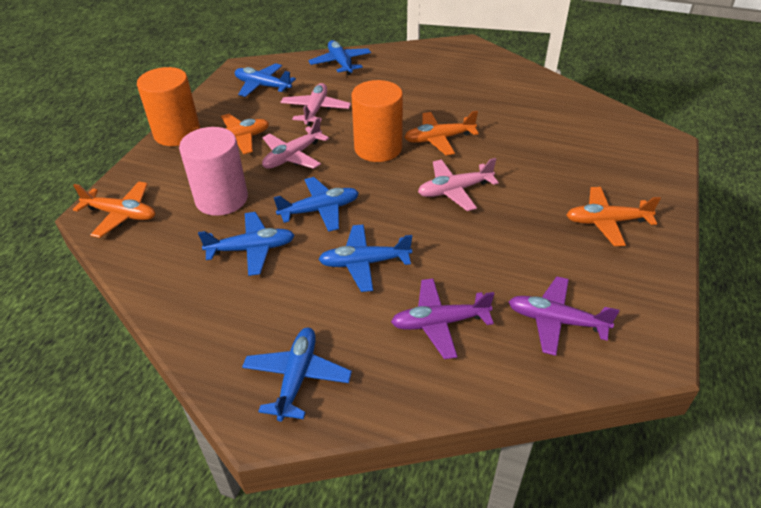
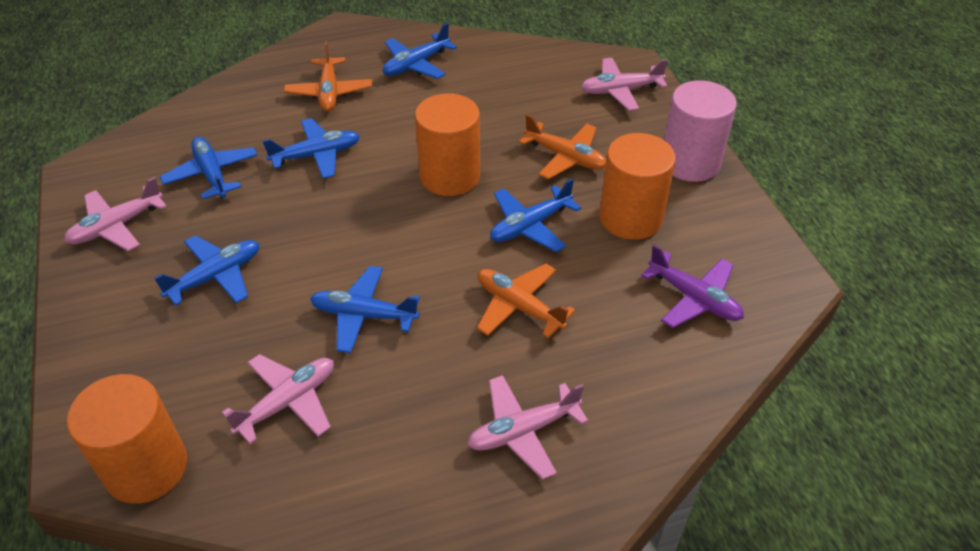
orange cylinder: [137,67,200,146] [352,80,403,162] = 2 -> [67,374,187,504] [415,93,480,196] [599,133,676,240] = 3
orange plane: [73,181,155,238] [193,114,269,155] [404,111,479,155] [566,187,661,246] = 4 -> [284,41,372,112] [477,263,576,338] [519,114,606,180] = 3
pink plane: [262,117,329,169] [281,83,351,126] [418,158,499,211] = 3 -> [64,177,167,251] [222,354,334,444] [467,375,588,480] [581,58,668,111] = 4
purple plane: [391,278,495,359] [509,276,619,356] = 2 -> [641,245,744,328] = 1

